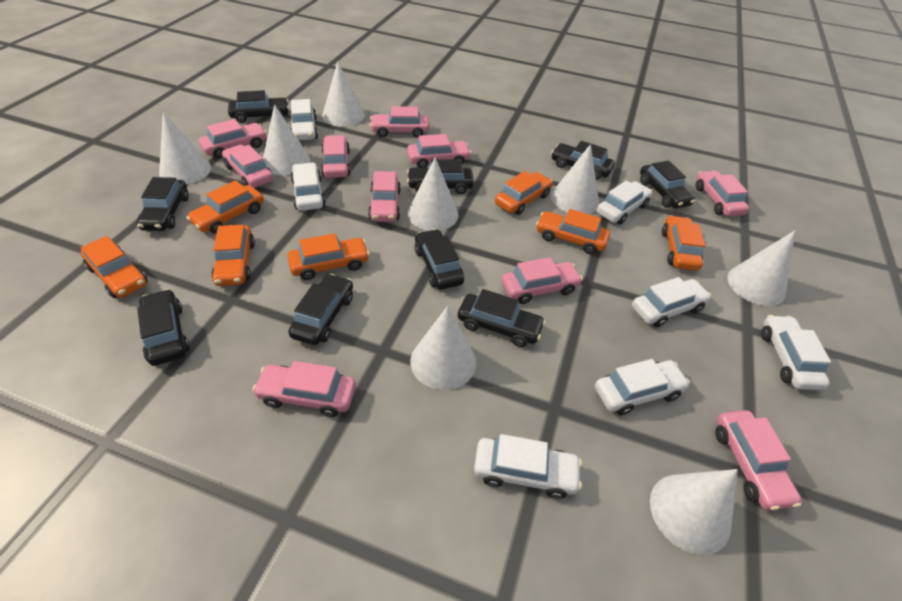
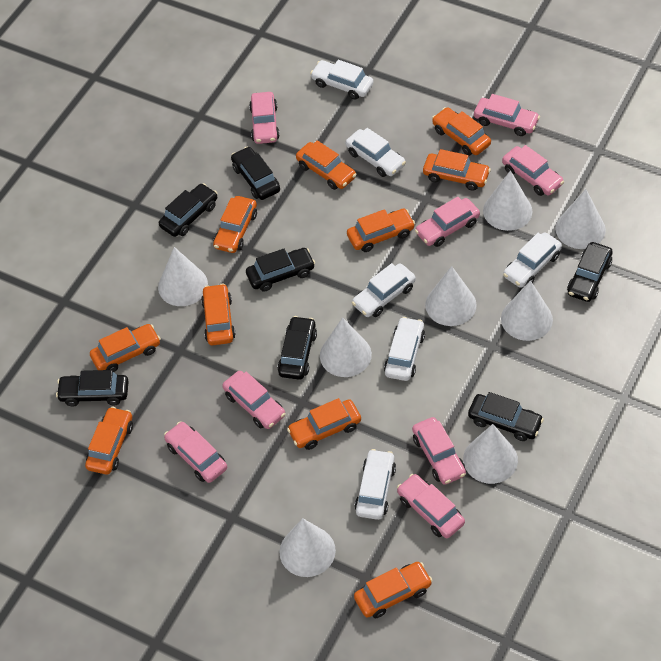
black car: [136,177,189,231] [137,289,190,366] [228,90,289,123] [288,274,353,345] [407,159,474,194] [414,229,464,290] [458,289,546,347] [551,141,615,180] [640,161,695,208] = 9 -> [56,370,129,406] [159,183,217,237] [231,146,280,200] [246,248,315,292] [277,316,317,380] [468,392,544,441] [567,242,613,302] = 7
orange car: [81,236,148,298] [187,180,264,233] [211,225,255,286] [287,233,370,280] [495,171,553,215] [536,209,610,254] [662,215,705,271] = 7 -> [85,407,133,475] [90,324,161,372] [201,283,236,345] [213,196,257,253] [287,398,361,450] [296,140,357,190] [347,209,415,252] [354,562,433,618] [423,149,491,191] [432,107,491,156] = 10
pink car: [199,119,267,158] [222,145,273,188] [252,361,356,417] [321,135,351,178] [368,171,401,222] [370,106,429,138] [407,134,471,168] [501,257,583,304] [696,171,749,216] [715,410,802,510] = 10 -> [164,421,227,483] [222,371,286,429] [249,92,280,144] [397,474,465,538] [412,417,466,485] [415,197,480,247] [474,94,540,136] [502,145,564,196] = 8
white car: [289,99,318,140] [291,162,326,211] [474,434,582,499] [595,359,690,415] [597,180,652,225] [632,277,711,327] [761,315,831,390] = 7 -> [310,60,374,100] [346,128,406,177] [352,263,416,317] [355,449,396,520] [384,317,425,381] [503,232,562,288] = 6

